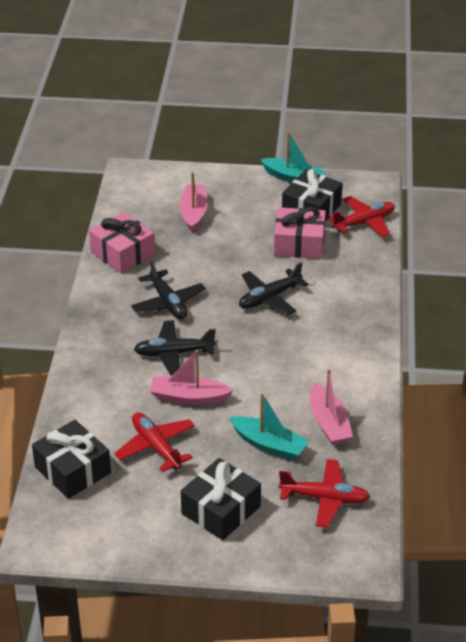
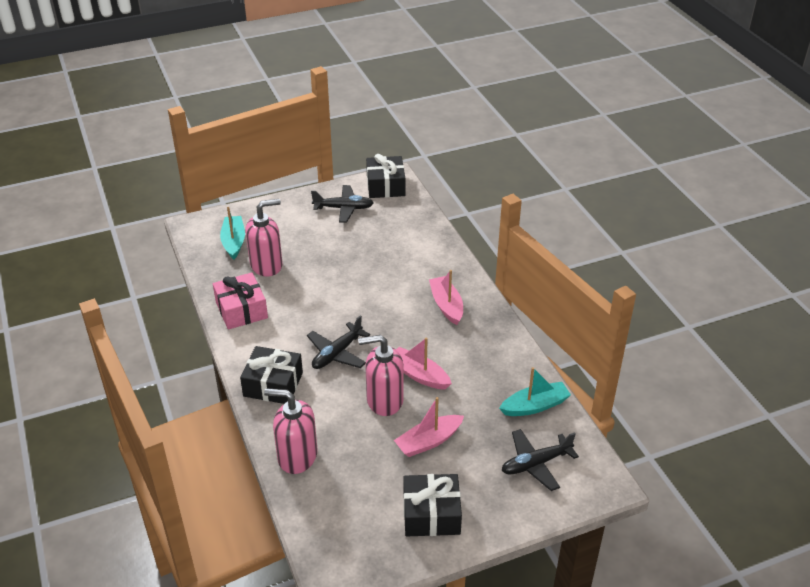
pink gift: [89,212,155,274] [274,207,326,259] = 2 -> [213,272,268,330] = 1
pink soap dispenser: none = 0 -> [245,199,283,276] [264,388,317,474] [358,335,404,416] = 3
red plane: [114,412,195,472] [279,459,370,528] [328,196,395,237] = 3 -> none = 0

